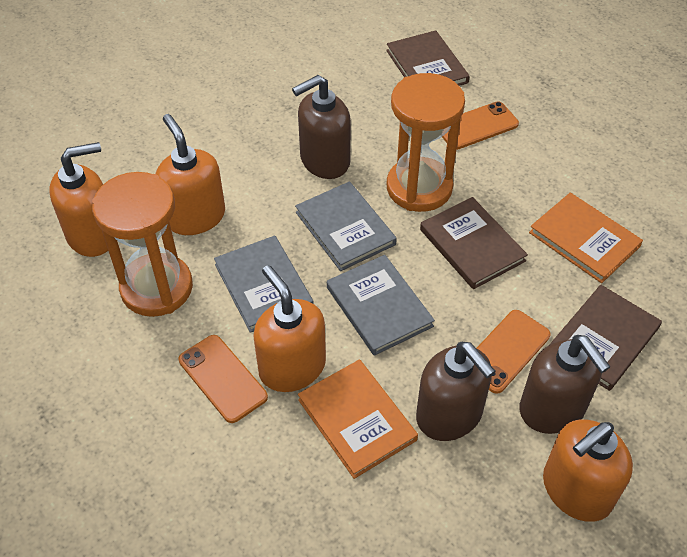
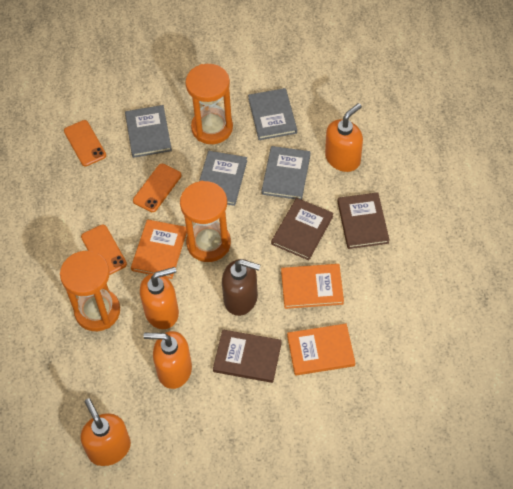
brown soap dispenser: [292,75,351,179] [416,342,495,441] [520,335,611,434] = 3 -> [222,259,261,316] = 1
grey book: [214,236,314,333] [295,181,397,271] [327,255,435,356] = 3 -> [125,105,172,158] [199,151,247,206] [248,88,297,140] [261,146,311,200] = 4
orange book: [298,359,418,479] [529,193,643,283] = 2 -> [131,219,187,279] [281,264,344,309] [287,324,355,376] = 3
orange hourglass: [92,172,193,317] [387,73,465,212] = 2 -> [60,251,120,331] [180,181,231,262] [185,64,233,144] = 3

